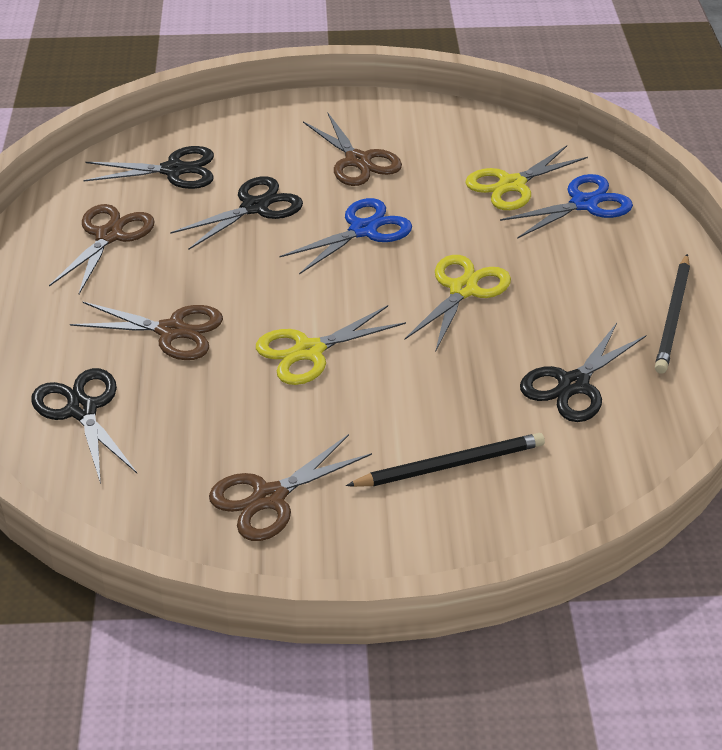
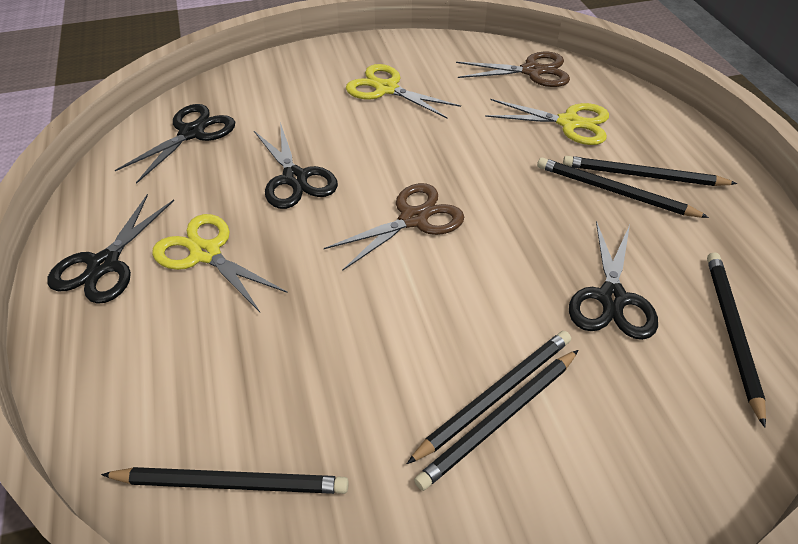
black pencil: [346,433,545,487] [655,254,690,373] = 2 -> [101,467,349,494] [407,331,571,464] [414,350,579,491] [537,158,709,218] [563,156,737,186] [707,252,766,428] = 6
blue scissors: [280,198,412,274] [500,174,633,239] = 2 -> none = 0
brown scissors: [49,204,155,294] [70,301,223,360] [209,434,372,541] [303,113,402,186] = 4 -> [324,183,464,271] [456,52,570,87] = 2

